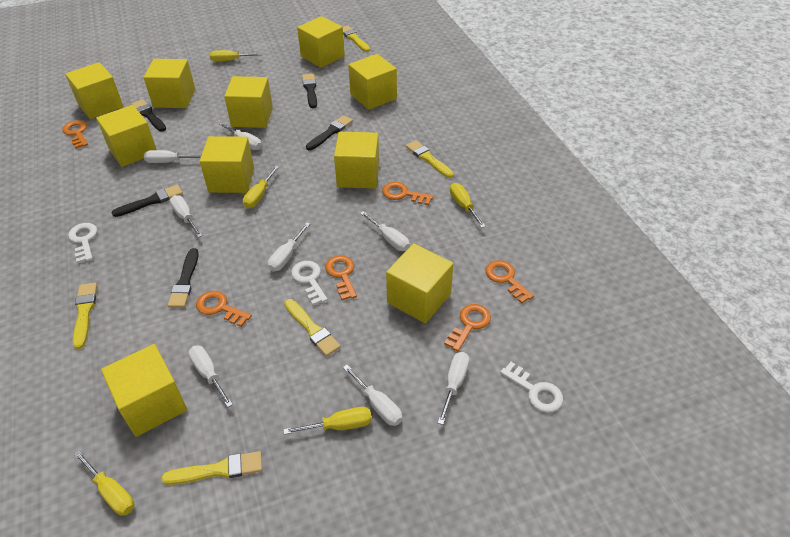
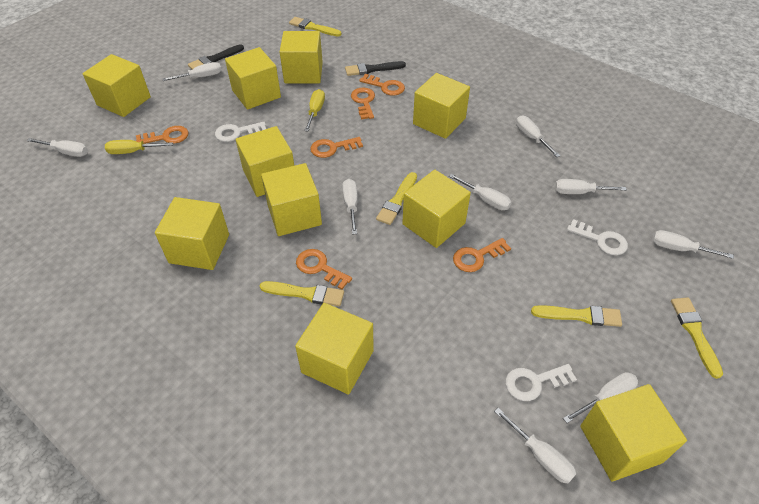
black brush: [111,185,183,217] [132,99,166,131] [168,248,199,308] [302,74,317,108] [306,115,353,150] = 5 -> [188,44,244,70] [345,61,406,76] = 2
white screwdriver: [144,150,201,163] [170,195,202,238] [188,345,233,407] [219,123,262,150] [268,222,310,272] [343,365,402,426] [360,211,410,251] [438,352,469,425] = 8 -> [27,138,88,157] [163,62,221,81] [342,179,358,235] [449,174,512,210] [494,408,576,483] [516,116,560,157] [555,179,627,194] [563,372,638,423] [652,230,734,259] = 9
yellow screwdriver: [74,450,134,516] [210,50,262,61] [243,166,279,209] [283,407,372,435] [450,183,486,228] = 5 -> [105,140,173,154] [304,89,325,131] = 2

